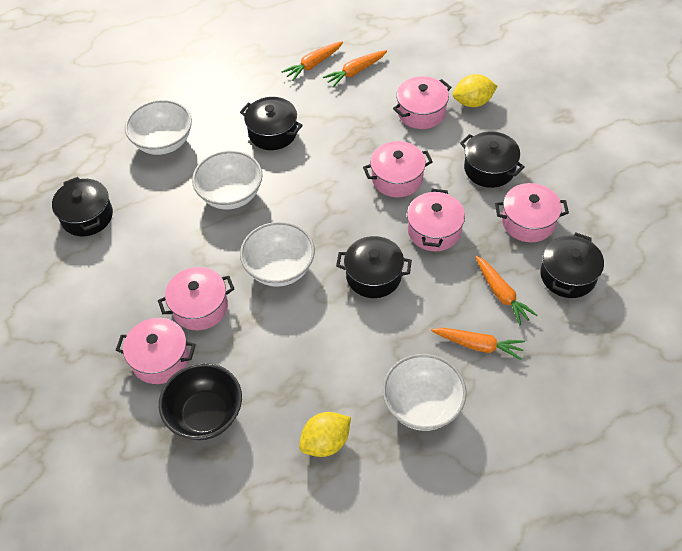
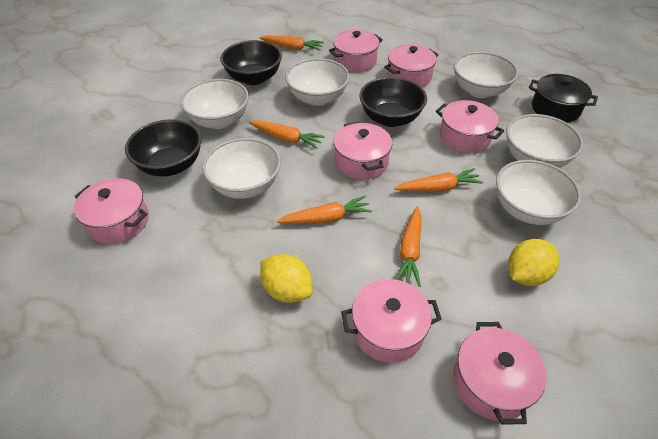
black bowl: [159,363,242,440] = 1 -> [125,119,202,176] [220,40,282,85] [360,77,427,127] = 3
black pot: [52,177,113,236] [240,97,303,150] [336,236,412,298] [460,132,525,188] [540,233,604,298] = 5 -> [529,74,598,123] = 1
orange carrot: [281,41,343,81] [323,50,387,87] [431,328,525,360] [476,256,538,325] = 4 -> [249,120,325,149] [260,35,324,51] [277,196,372,224] [394,168,483,192] [395,206,421,287] = 5
pink pot: [116,318,196,384] [158,267,234,331] [363,141,433,197] [393,76,451,129] [407,189,465,251] [495,183,569,242] = 6 -> [74,178,149,244] [329,30,383,72] [334,122,392,179] [341,279,442,363] [384,44,438,87] [436,100,504,153] [453,322,546,425] = 7
white bowl: [125,100,192,155] [192,151,263,210] [240,222,315,287] [382,354,467,431] = 4 -> [180,79,249,129] [202,138,281,199] [285,58,350,106] [454,52,518,98] [496,160,581,225] [506,114,583,168] = 6

